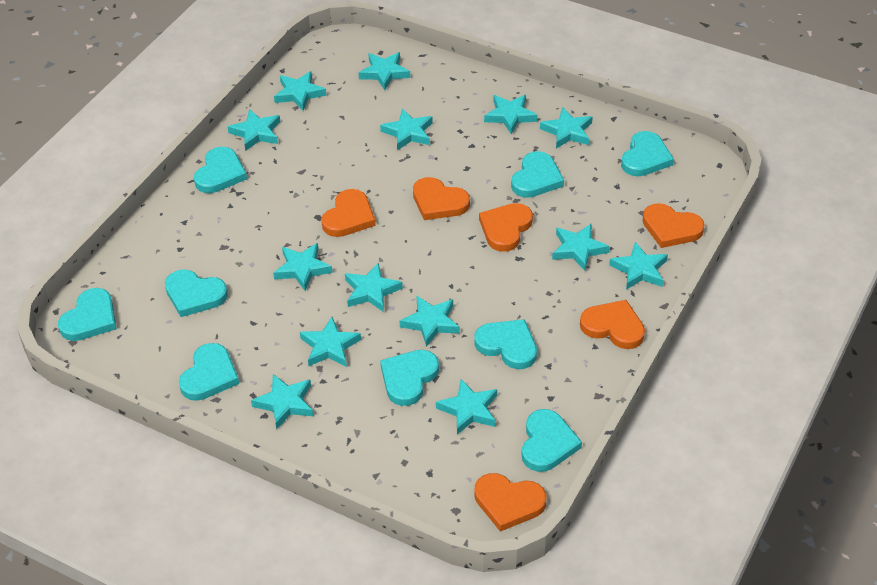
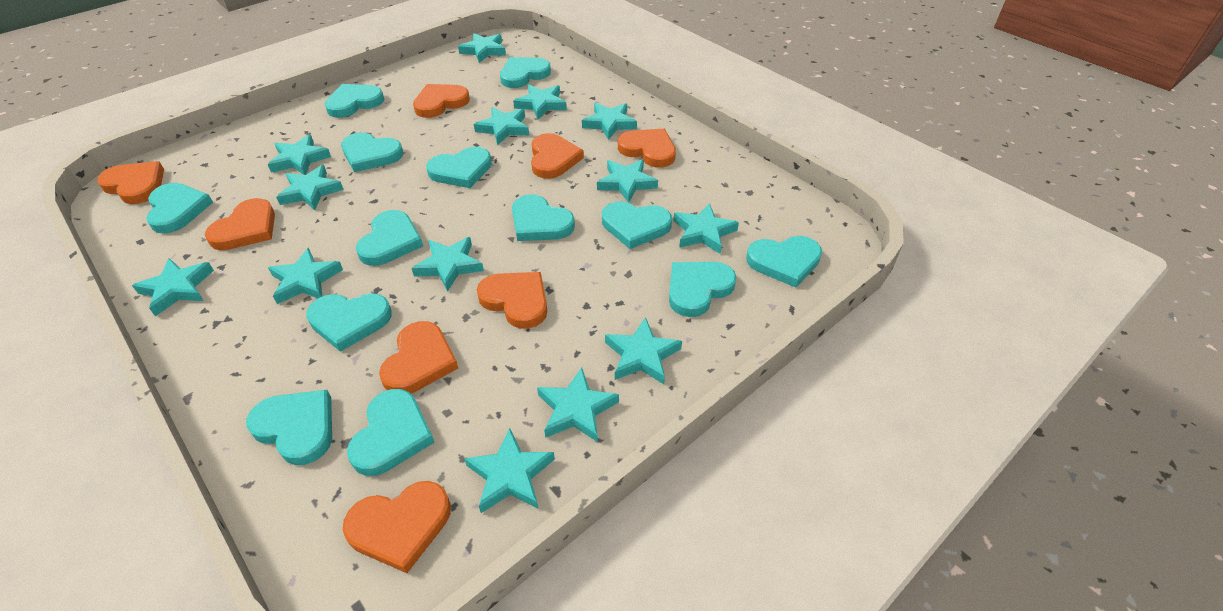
orange heart: [321,189,376,237] [413,177,470,220] [474,473,547,532] [479,203,533,252] [580,300,645,349] [643,203,705,248] = 6 -> [97,161,164,204] [205,198,275,250] [342,481,451,573] [379,321,458,393] [413,84,470,118] [477,272,547,329] [531,133,584,179] [618,129,676,167] = 8
turquoise heart: [58,288,116,341] [165,269,228,317] [179,343,239,401] [194,147,247,193] [380,350,439,406] [474,319,537,369] [511,151,564,198] [522,409,582,472] [621,131,674,176] = 9 -> [146,183,213,234] [246,390,332,465] [306,293,392,352] [325,84,384,118] [341,132,403,172] [347,389,435,476] [356,210,423,266] [426,147,492,188] [500,57,551,88] [512,194,575,241] [602,201,672,249] [669,262,736,317] [746,236,822,288] = 13

